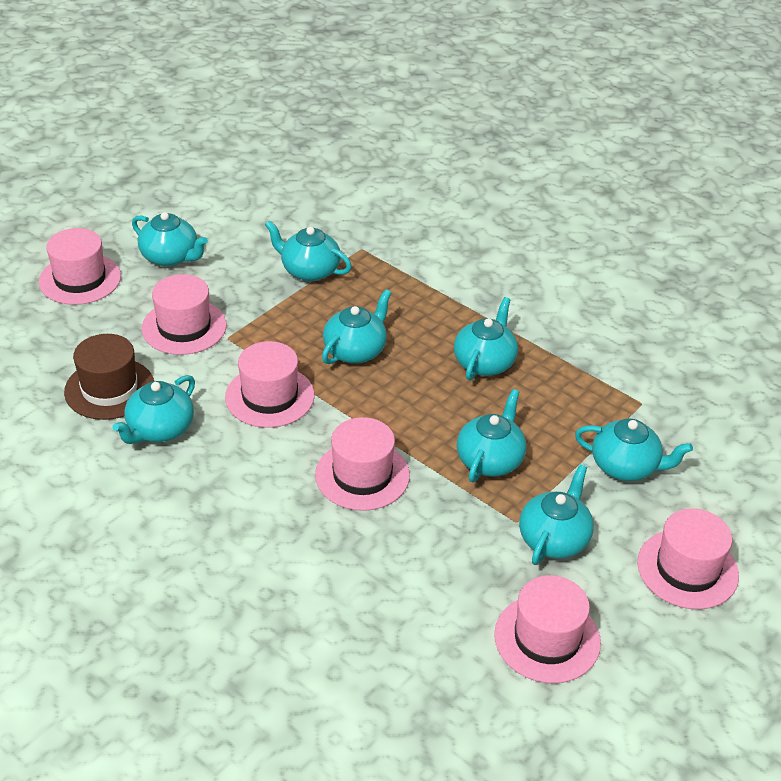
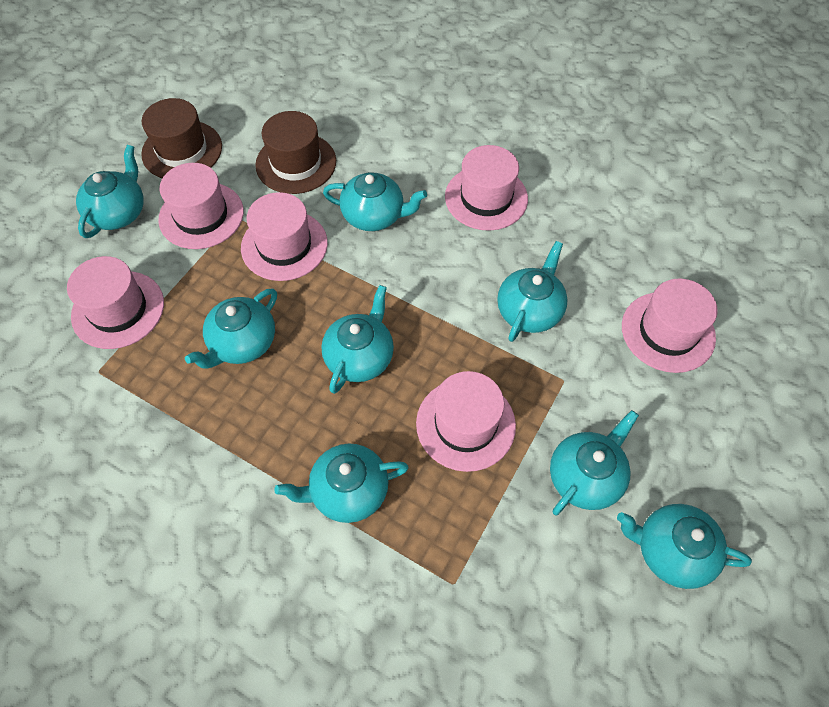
brown hat: [64,334,154,420] = 1 -> [141,98,222,178] [255,111,336,194] = 2

